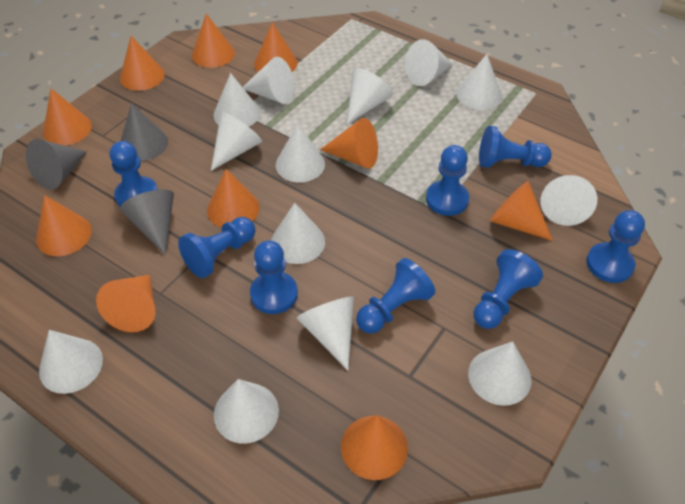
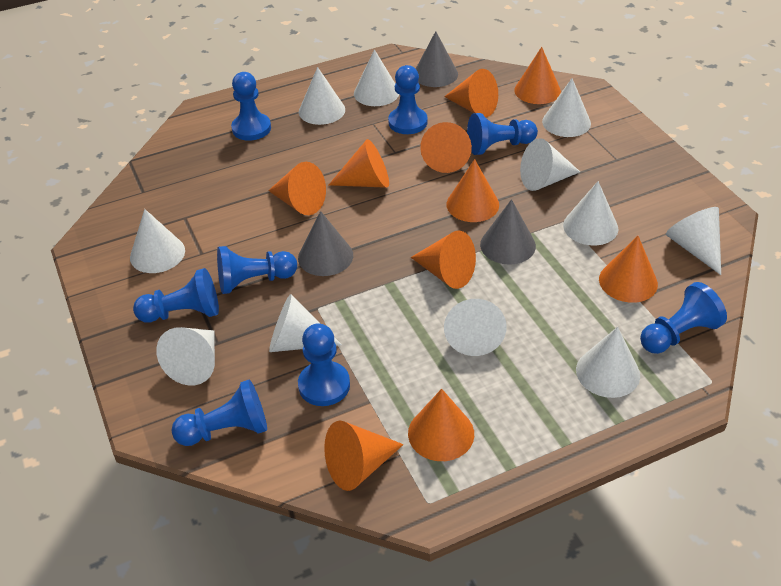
white cone: [39,330,103,394] [211,112,262,171] [214,73,260,127] [214,379,279,444] [243,57,294,104] [271,203,325,264] [276,124,325,183] [297,296,354,370] [347,68,393,124] [405,39,453,86] [456,54,502,110] [468,341,531,406] [541,175,597,226] = 13 -> [130,209,185,273] [156,327,215,386] [269,294,342,352] [299,67,345,125] [354,49,399,106] [444,299,507,356] [520,138,580,191] [542,78,591,137] [563,181,618,246] [576,327,640,398] [666,207,721,275] = 11

